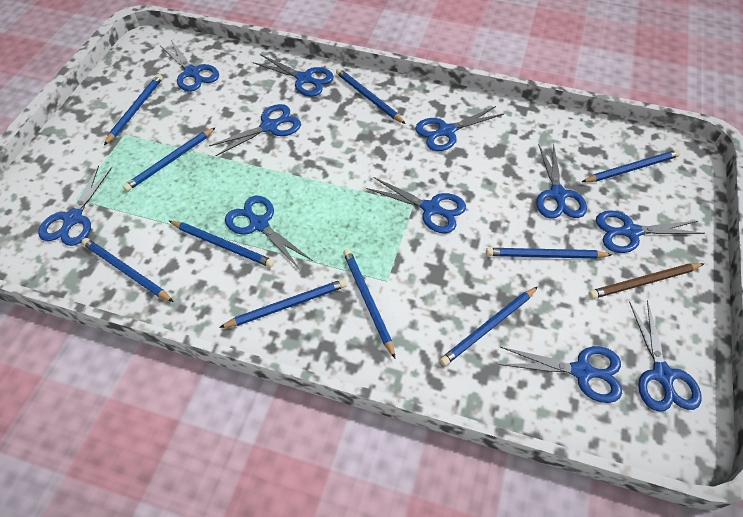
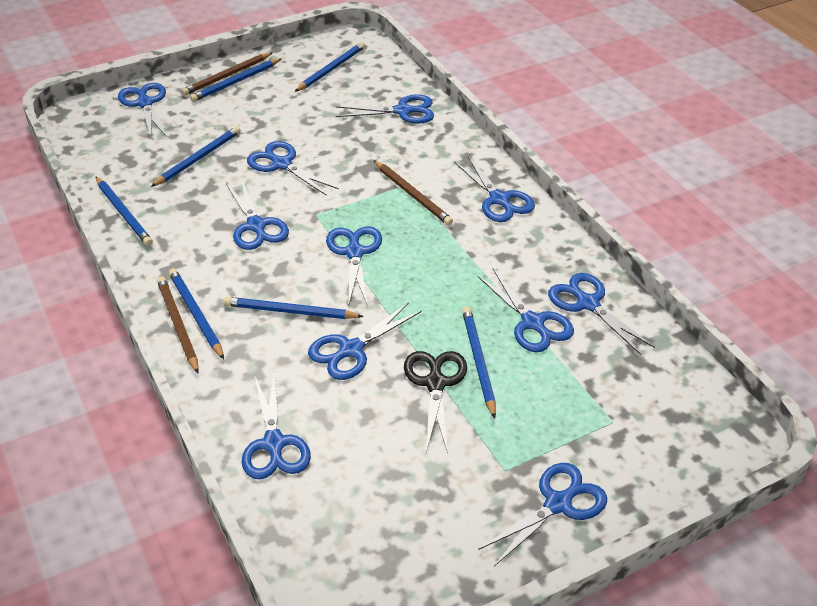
black scissors: none = 0 -> [404,351,467,453] = 1
blue pencil: [82,238,174,302] [104,74,163,145] [123,127,216,191] [169,221,275,268] [219,279,347,328] [336,68,406,124] [343,249,395,358] [440,287,538,366] [486,248,612,259] [582,150,681,182] = 10 -> [96,177,153,246] [151,126,241,187] [169,268,224,359] [190,58,282,102] [223,297,364,319] [295,42,366,92] [462,307,496,419] = 7
brown pencil: [588,263,704,299] = 1 -> [157,276,199,373] [181,52,273,96] [374,160,453,225] = 3

